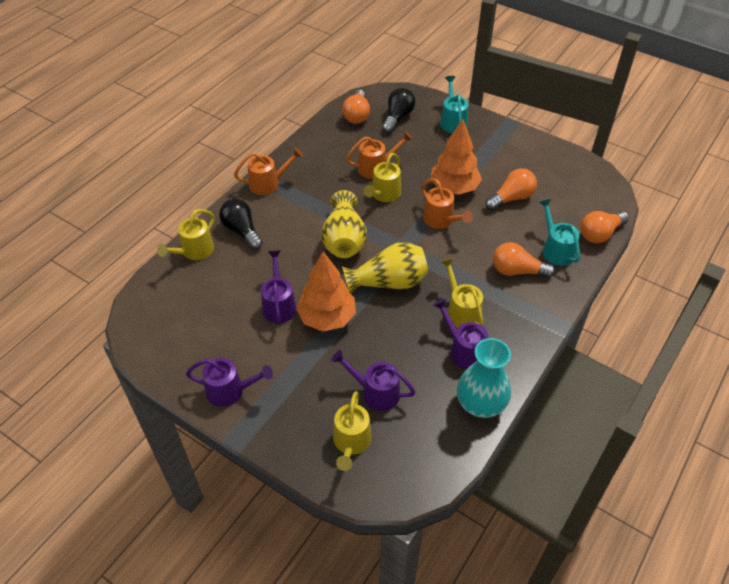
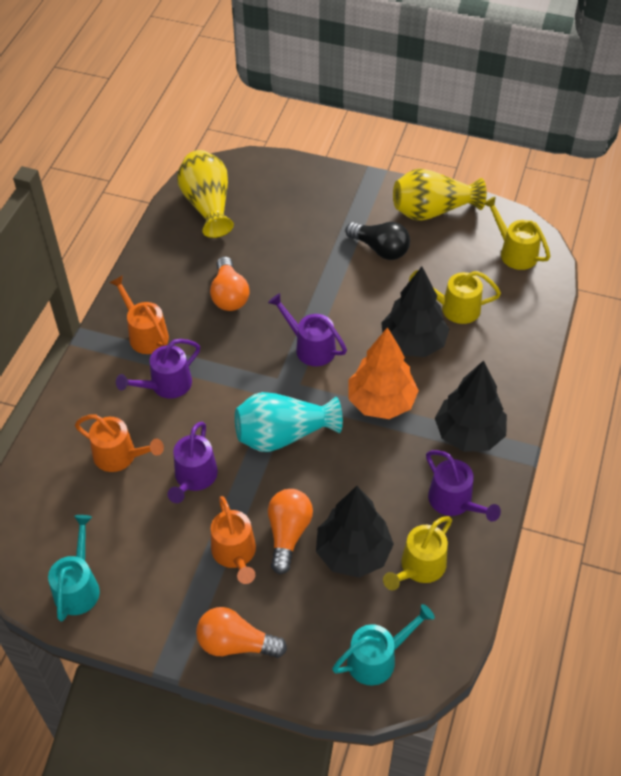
black light bulb: [219,199,263,250] [382,88,416,133] = 2 -> [345,222,410,260] = 1
black tree: none = 0 -> [316,486,394,578] [381,267,449,357] [435,360,507,452] = 3
orange light bulb: [342,90,370,124] [485,168,537,210] [493,242,555,278] [581,211,629,243] = 4 -> [196,607,287,658] [210,256,249,311] [268,489,313,574] = 3
orange tree: [296,251,356,331] [431,119,482,195] = 2 -> [348,327,419,419] = 1
yellow watering can: [157,209,215,260] [333,391,372,471] [364,153,401,202] [441,258,484,328] = 4 -> [383,516,452,590] [409,270,501,324] [483,196,550,270] = 3

